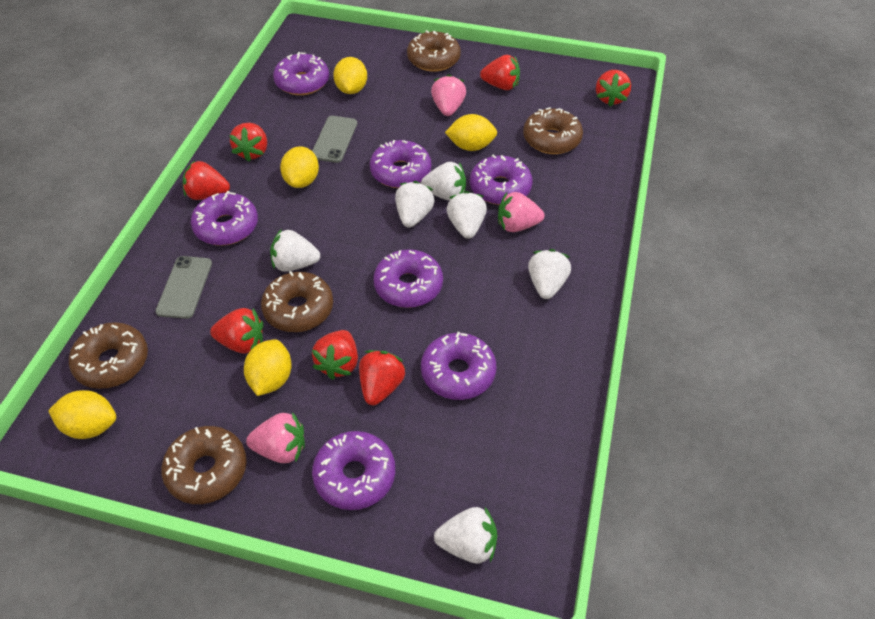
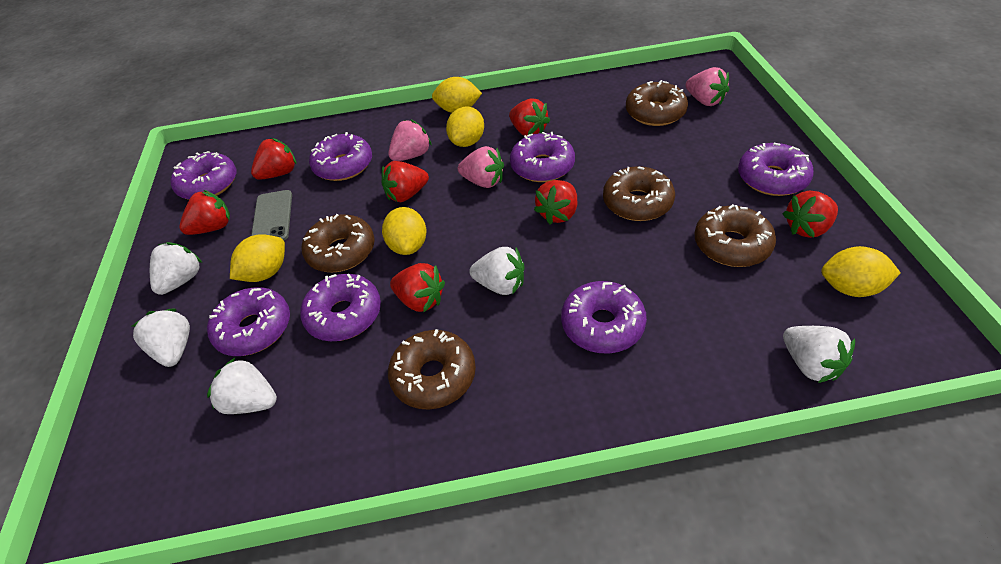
grey phone: [156,256,212,319] [312,116,357,163] = 2 -> [251,190,292,240] = 1
white strawberry: [270,229,320,272] [395,181,435,227] [421,162,466,201] [434,507,497,564] [446,191,487,239] [528,249,571,299] = 6 -> [132,309,190,367] [150,242,202,295] [207,358,277,414] [469,247,524,295] [783,326,855,383] = 5

